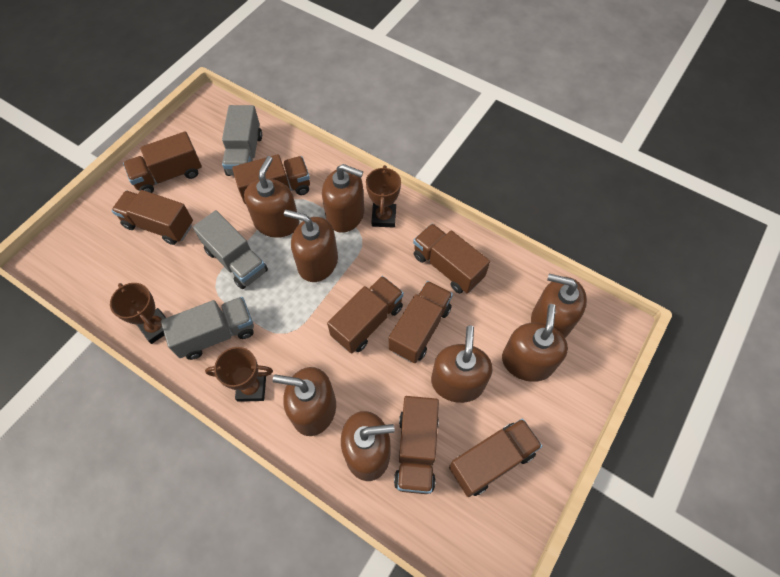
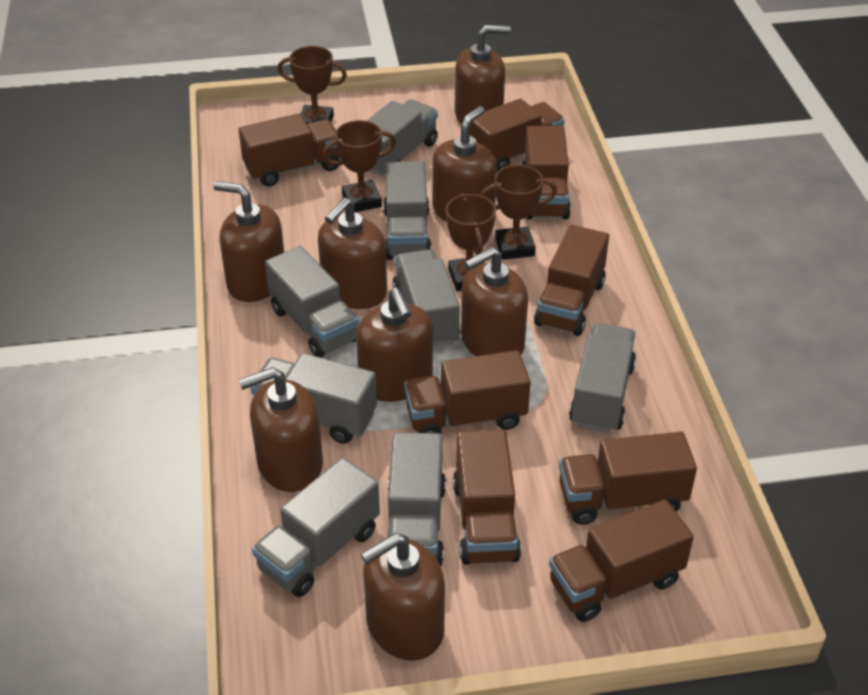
brown trophy: [110,283,166,344] [205,347,273,402] [366,165,401,228] = 3 -> [278,46,347,124] [322,120,396,212] [446,194,496,291] [480,165,557,260] = 4
grey truck: [161,297,254,360] [193,210,268,289] [222,105,262,176] = 3 -> [250,353,377,444] [252,458,380,597] [265,246,359,358] [367,99,438,177] [383,161,432,260] [388,432,446,566] [393,249,460,347] [569,323,636,433] = 8

